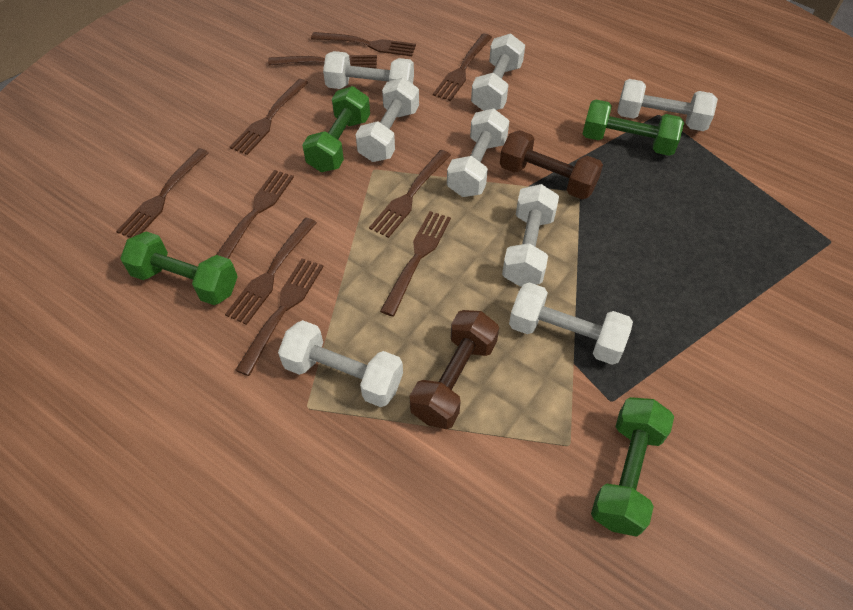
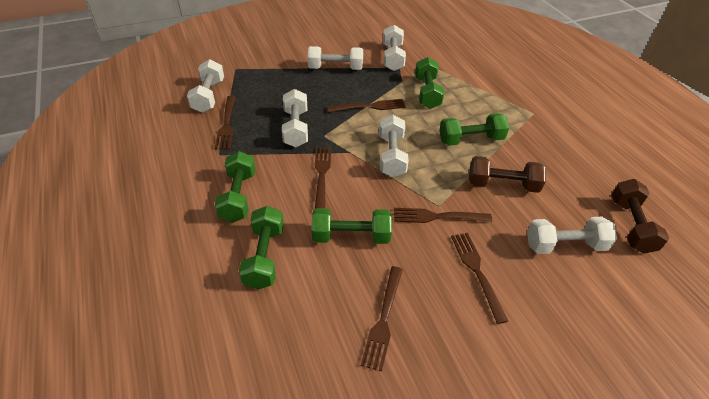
brown fork: [116,148,209,238] [216,170,294,259] [225,218,317,325] [230,79,308,155] [235,258,324,376] [268,55,377,68] [311,32,416,56] [369,150,451,238] [380,211,451,317] [433,33,492,101] = 10 -> [215,96,236,150] [315,147,331,209] [327,99,406,112] [361,266,403,372] [394,208,492,223] [451,233,508,324] = 6
green dumbbell: [120,231,238,305] [302,86,370,172] [582,100,684,156] [591,397,674,537] = 4 -> [215,151,256,223] [239,206,284,289] [311,208,392,244] [415,57,445,109] [439,113,509,146] = 5
white dumbbell: [278,320,403,407] [323,51,414,89] [355,77,419,162] [447,109,509,197] [471,33,525,111] [502,184,559,287] [509,282,633,365] [617,79,718,131] = 8 -> [187,59,224,113] [282,89,308,147] [308,46,363,70] [379,115,409,177] [383,25,406,71] [527,217,617,254] = 6

